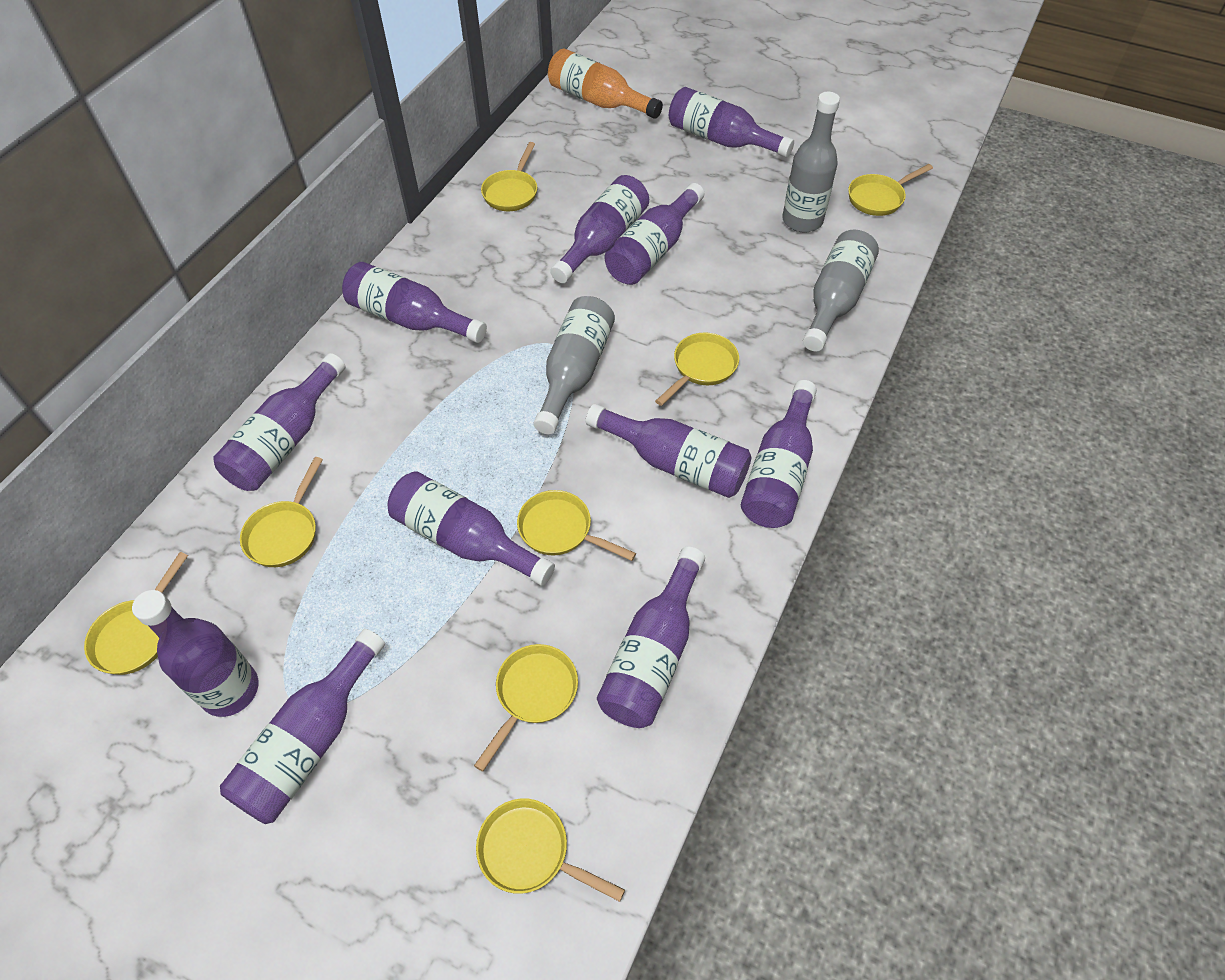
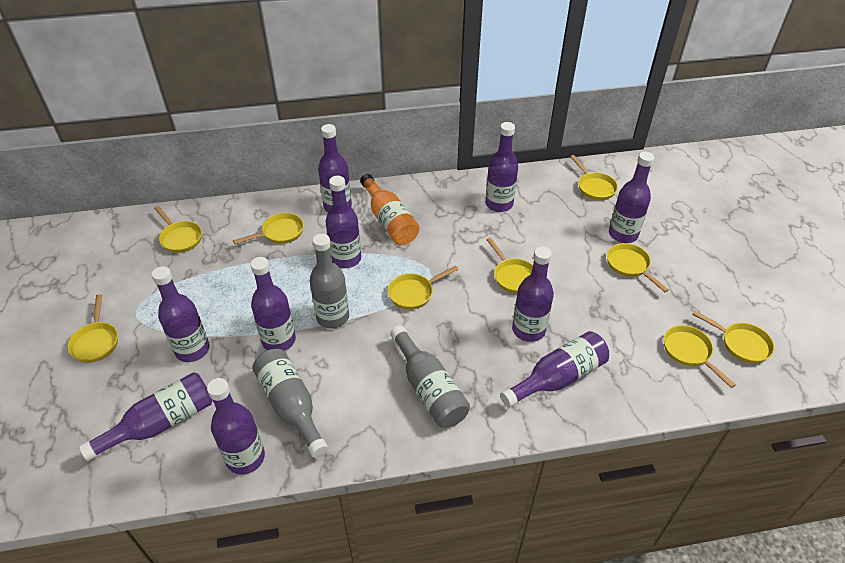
purple bottle: [132,590,258,717] [213,353,345,491] [220,629,385,824] [342,262,487,343] [388,471,555,586] [550,175,649,283] [586,404,751,498] [597,546,705,728] [605,183,704,285] [669,87,794,158] [741,380,817,528] = 11 -> [79,372,213,461] [152,266,210,362] [207,378,265,475] [250,257,296,351] [318,124,352,212] [326,176,361,268] [485,122,518,212] [500,331,609,408] [512,246,554,342] [609,151,654,243] = 10
yellow pan: [84,552,188,675] [240,457,323,567] [474,644,578,772] [476,799,625,902] [481,142,537,211] [517,490,636,561] [655,333,739,406] [848,164,933,216] = 8 -> [67,294,118,363] [154,206,202,253] [233,213,304,244] [388,266,459,310] [486,237,533,293] [570,155,618,200] [607,243,669,292] [664,325,736,388] [692,311,775,363] = 9

